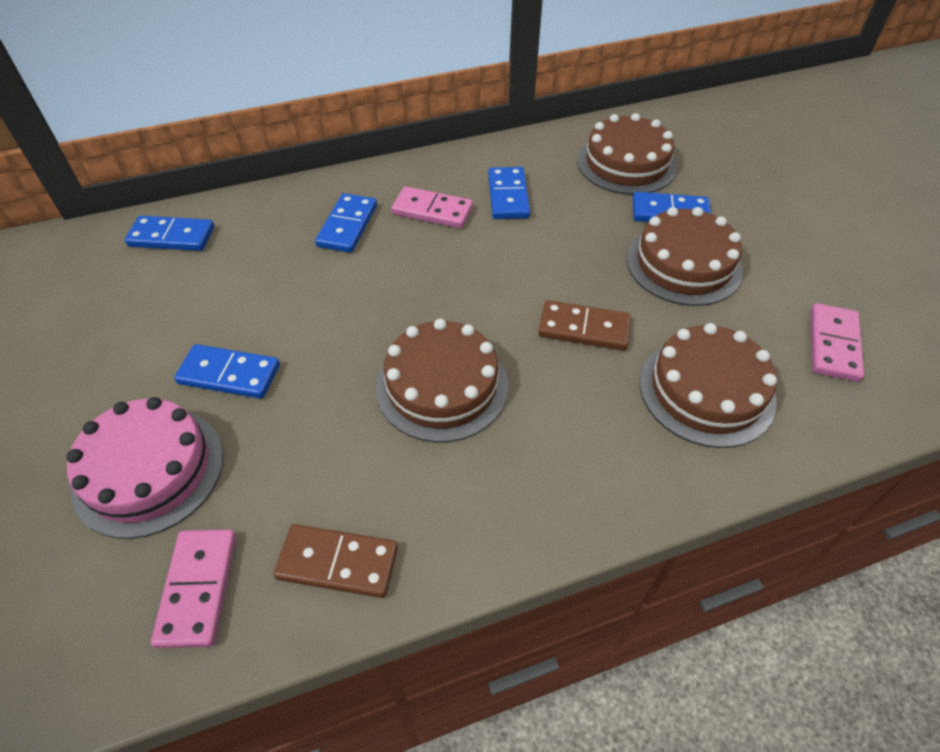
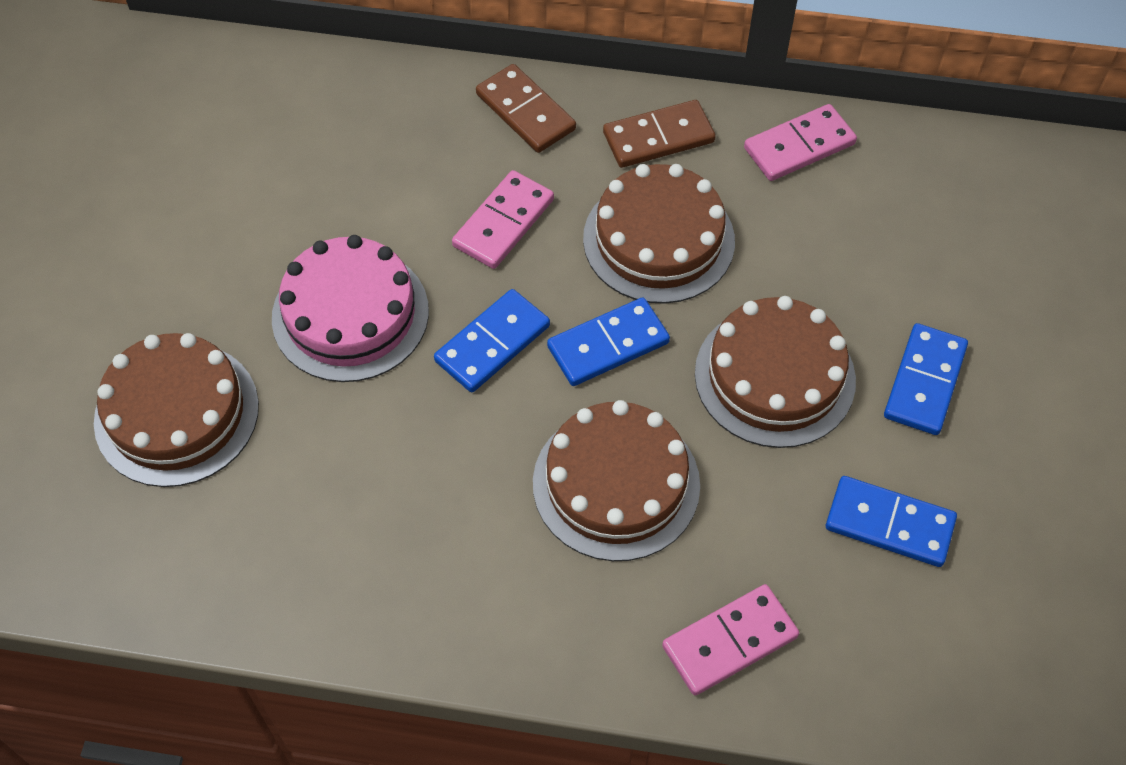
blue domino: [125,216,214,251] [174,344,280,399] [315,193,377,253] [488,167,530,219] [633,192,711,222] = 5 -> [434,289,550,392] [547,297,670,386] [826,476,957,567] [884,323,968,435] = 4

